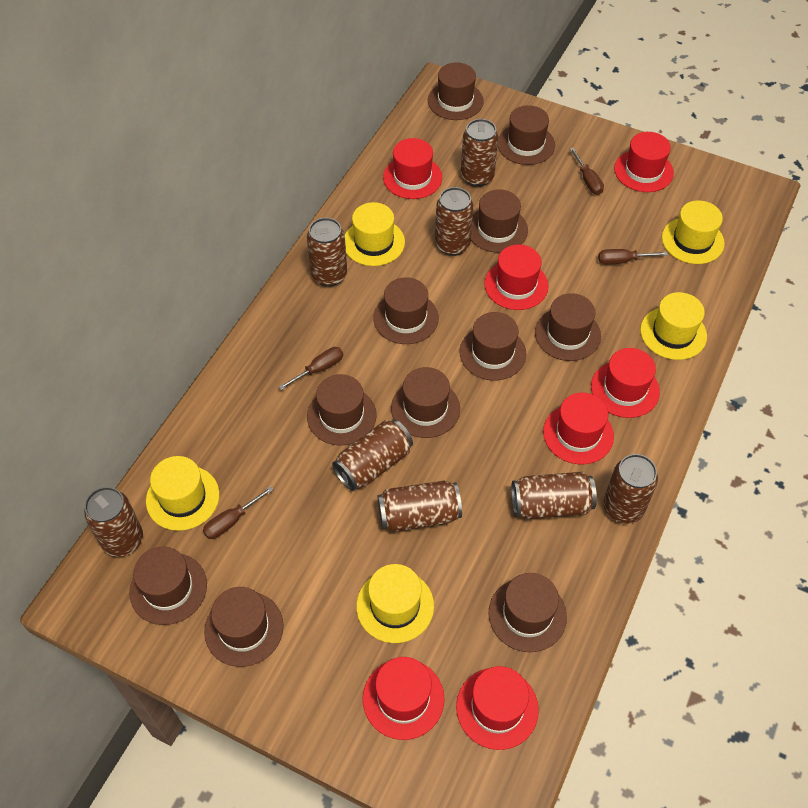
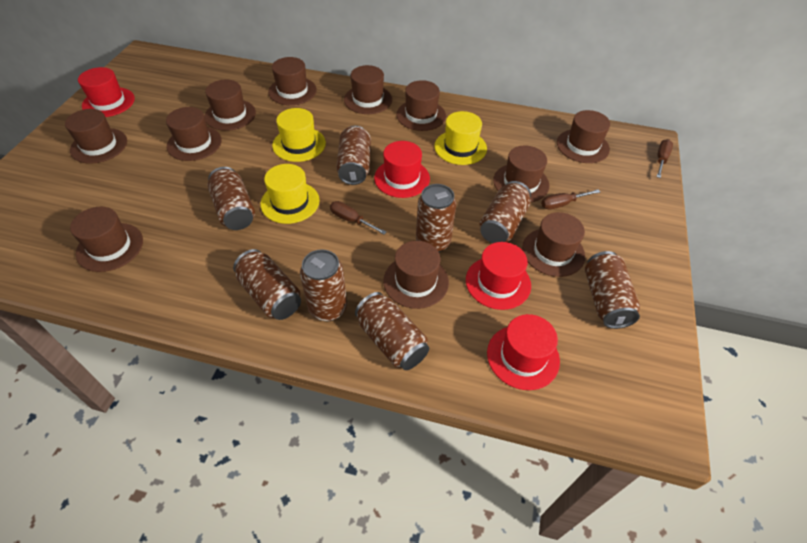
brown screwdriver: [203,486,274,539] [279,347,343,390] [570,148,604,195] [598,249,668,265] = 4 -> [330,201,386,235] [541,189,600,209] [657,139,673,178] = 3
red hat: [363,657,445,740] [383,138,442,199] [456,666,539,750] [484,245,549,310] [543,393,614,464] [591,348,660,418] [614,132,674,192] = 7 -> [78,67,135,117] [374,141,430,198] [466,242,531,310] [487,314,560,390] = 4
yellow hat: [146,456,219,531] [345,202,405,266] [356,564,434,643] [640,292,707,360] [662,201,725,264] = 5 -> [260,164,320,224] [272,108,326,162] [435,111,487,165] = 3

